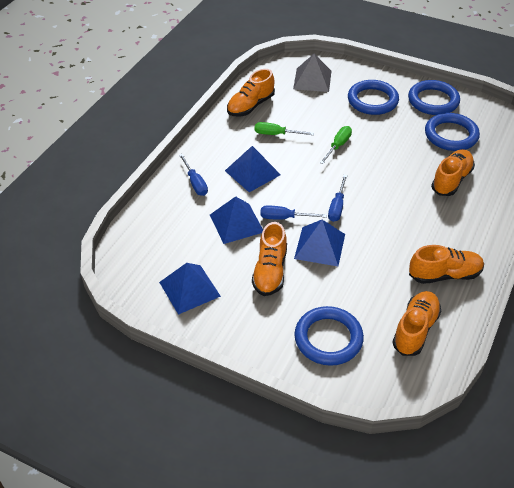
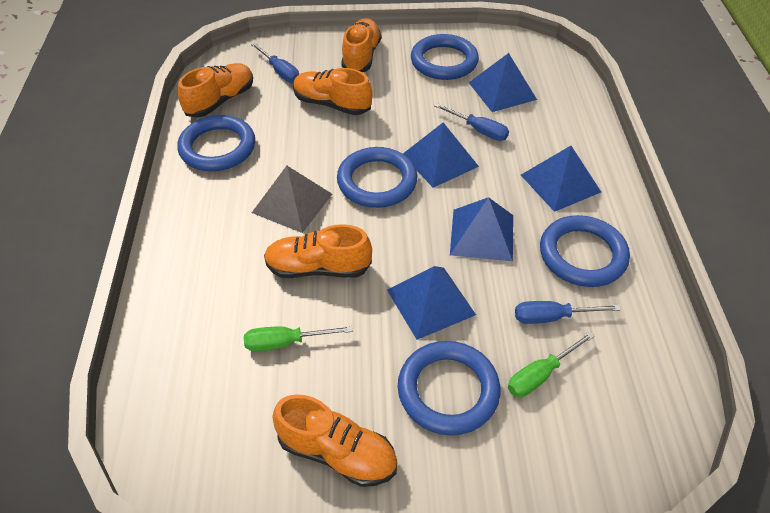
blue pyramid: [159,263,221,315] [210,196,263,244] [225,146,281,192] [294,220,345,266] = 4 -> [387,266,476,340] [403,122,479,188] [450,197,513,261] [469,53,537,112] [521,146,601,212] = 5
blue ring: [294,306,364,366] [348,80,399,115] [408,80,460,115] [425,113,480,151] = 4 -> [177,115,255,171] [337,147,417,208] [398,341,501,435] [411,34,479,80] [540,215,630,287] = 5

